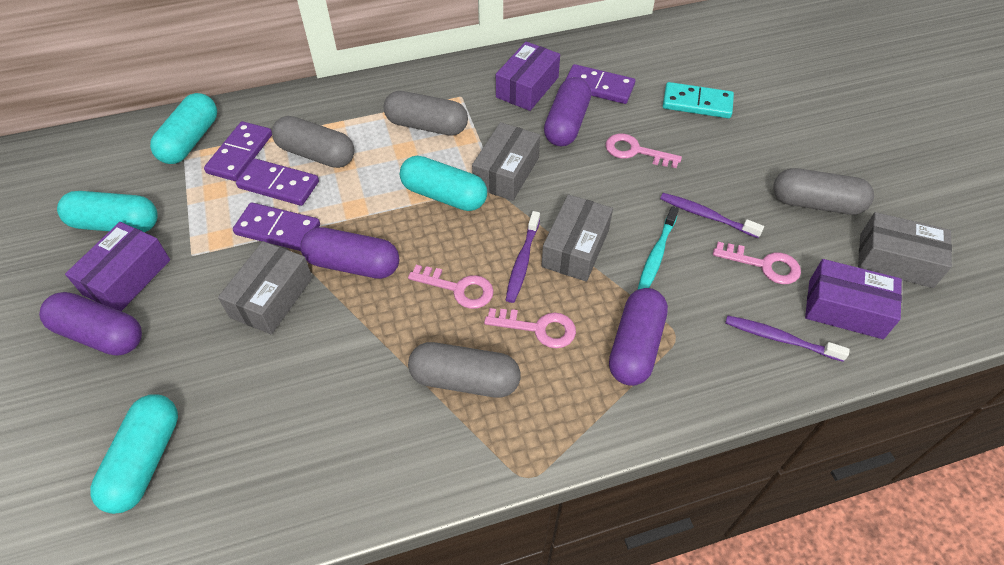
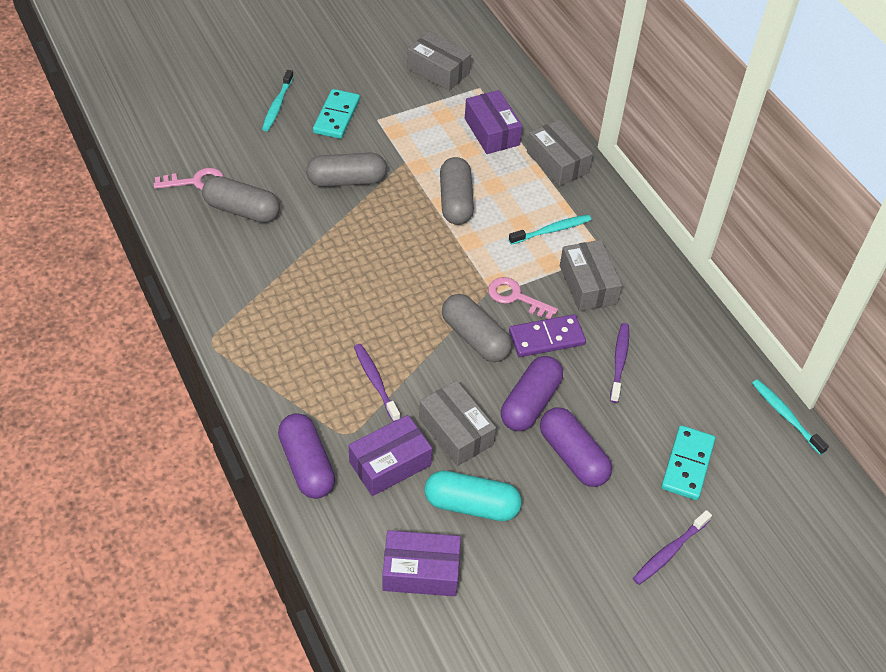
pink key: [408,265,494,309] [484,308,576,348] [605,134,682,168] [713,242,801,284] = 4 -> [154,168,224,190] [488,277,558,319] = 2
purple capsule: [39,292,142,356] [301,227,399,279] [544,77,591,146] [609,288,668,386] = 4 -> [278,413,335,499] [501,356,563,431] [540,408,612,487] = 3
purple domino: [204,121,272,181] [233,202,320,251] [236,159,319,206] [565,64,635,104] = 4 -> [509,314,586,357] = 1
turquoise capsule: [57,191,158,232] [90,394,178,514] [150,93,217,164] [400,156,487,211] = 4 -> [424,471,522,521] = 1
turquoise domino: [663,82,734,118] = 1 -> [313,89,360,139] [661,425,716,500] = 2
turquoise toothbrush: [637,206,679,290] = 1 -> [262,70,293,131] [509,215,591,245] [752,379,829,455] = 3

